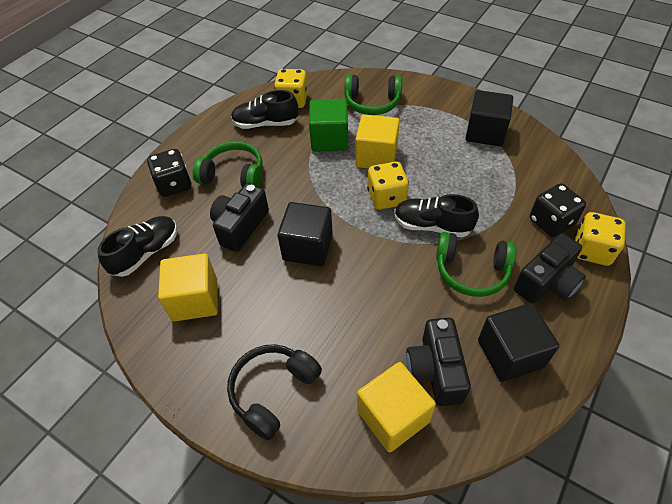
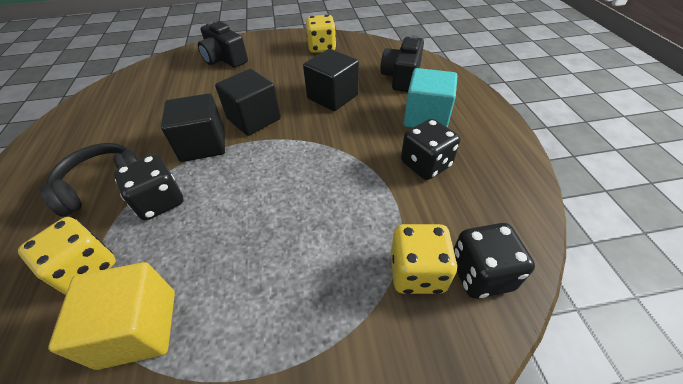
black camera: [210,183,269,252] [406,318,471,406] [514,233,586,304] = 3 -> [198,21,248,68] [380,35,424,92] = 2
black dice: [147,149,192,197] [530,183,586,237] = 2 -> [114,154,184,220] [401,119,460,180] [453,223,535,299] = 3
black shoe: [97,216,178,277] [231,90,298,129] [394,194,479,237] = 3 -> none = 0
green cube: [309,99,348,151] = 1 -> none = 0
green headphones: [193,141,263,187] [344,75,402,115] [436,232,517,297] = 3 -> none = 0
turquoise cube: none = 0 -> [404,68,457,128] = 1
yellow cube: [158,253,218,321] [356,115,400,168] [357,362,436,452] = 3 -> [48,262,175,370] = 1

